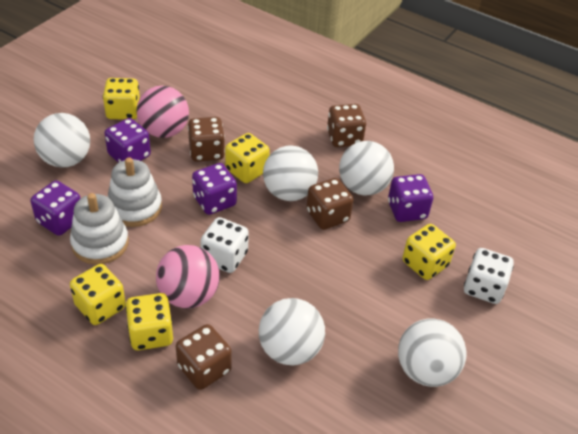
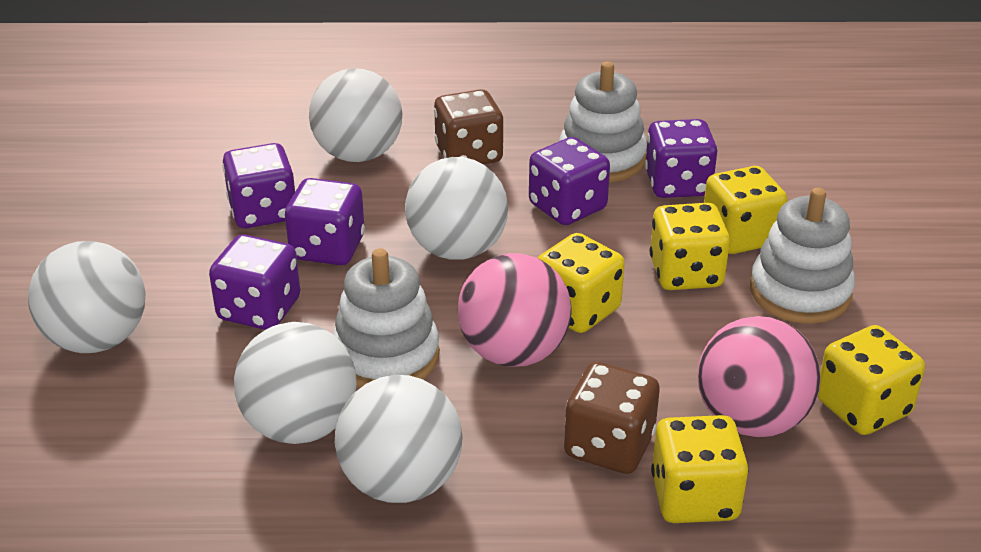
brown dice: [176,324,232,390] [188,117,225,161] [306,178,353,230] [327,104,366,147] = 4 -> [434,89,503,165] [564,362,660,474] = 2
purple dice: [30,181,81,236] [104,118,151,163] [192,163,237,215] [388,174,433,222] = 4 -> [209,234,300,330] [222,143,295,228] [285,178,365,265] [529,137,610,225] [645,119,717,198] = 5
white dice: [200,217,249,273] [464,248,514,304] = 2 -> none = 0
white stacking toy: [70,193,129,265] [108,157,162,227] = 2 -> [333,248,440,388] [559,62,647,182] [750,188,855,324] = 3

